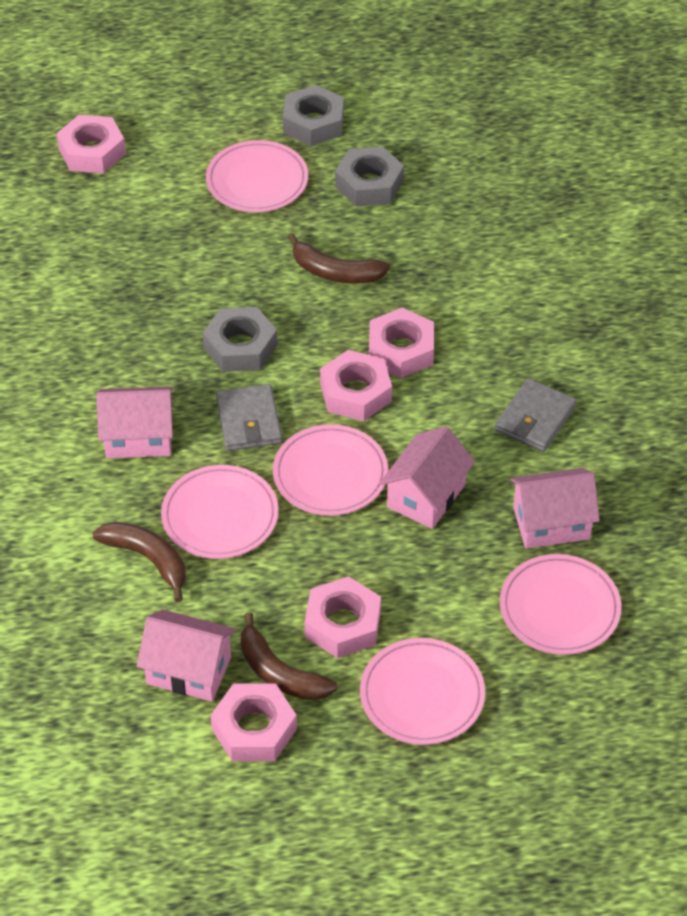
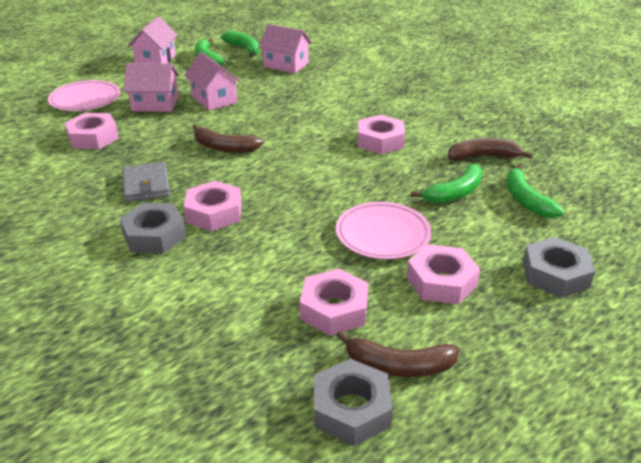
green banana: none = 0 -> [195,38,224,66] [221,31,260,57] [411,164,483,203] [506,164,564,218] = 4
grey wallet: [216,384,282,451] [495,378,577,452] = 2 -> [123,162,170,202] = 1
pink plate: [161,465,279,559] [206,140,308,212] [273,424,388,516] [360,638,485,745] [500,554,621,655] = 5 -> [48,80,120,111] [336,202,432,259] = 2

